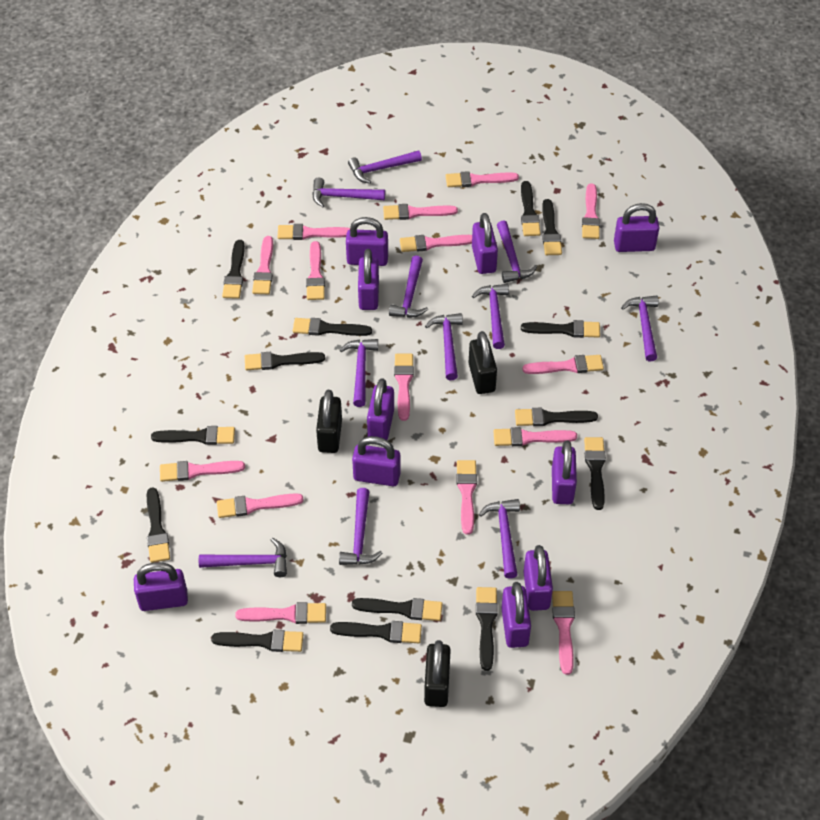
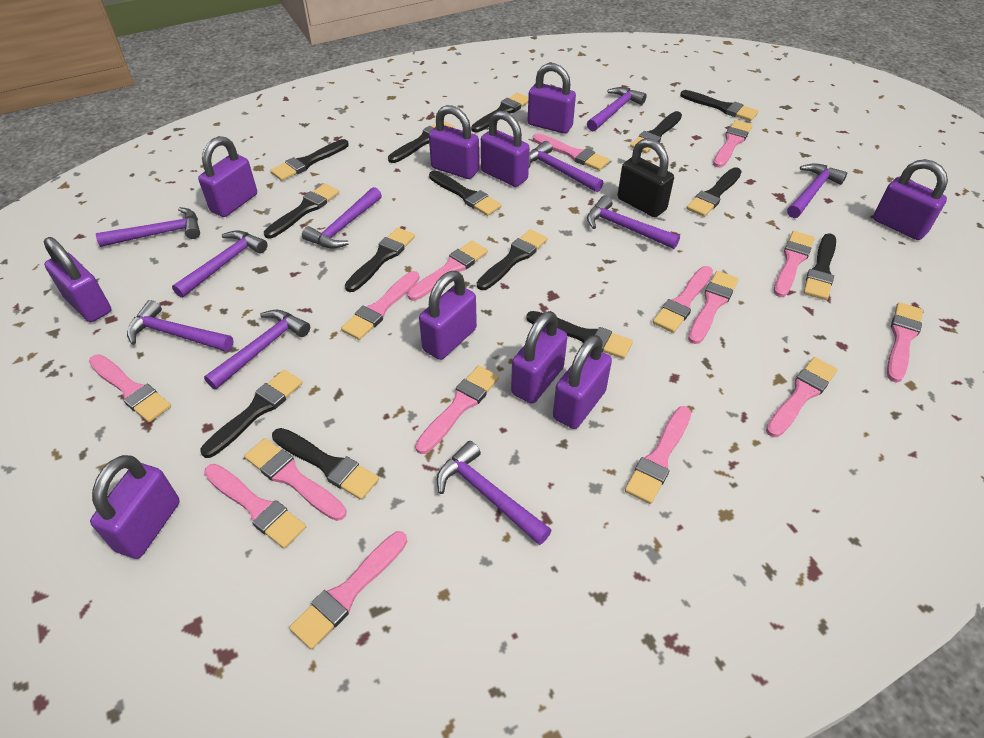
black padlock: [316,390,342,453] [424,640,451,707] [469,331,497,394] = 3 -> [618,138,674,217] = 1
purple hammer: [199,538,287,577] [312,178,385,207] [339,488,382,565] [340,339,378,407] [348,150,422,184] [389,255,428,318] [425,313,463,380] [472,284,509,349] [479,499,520,579] [497,221,537,283] [621,296,659,361] = 11 -> [96,207,200,247] [127,300,233,352] [172,230,267,298] [204,310,310,390] [302,187,382,249] [437,441,552,545] [529,141,603,192] [587,87,647,131] [587,196,680,249] [787,163,847,218] = 10

